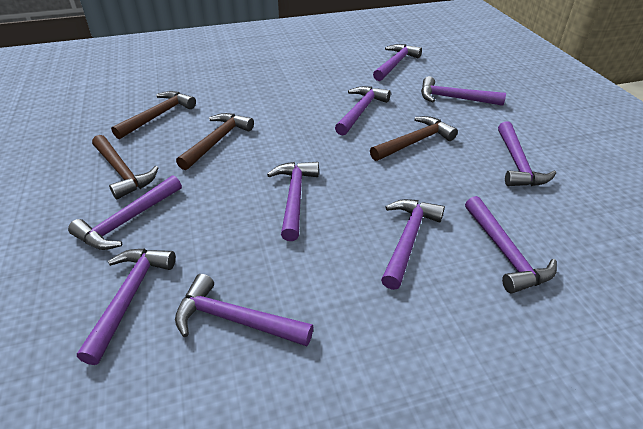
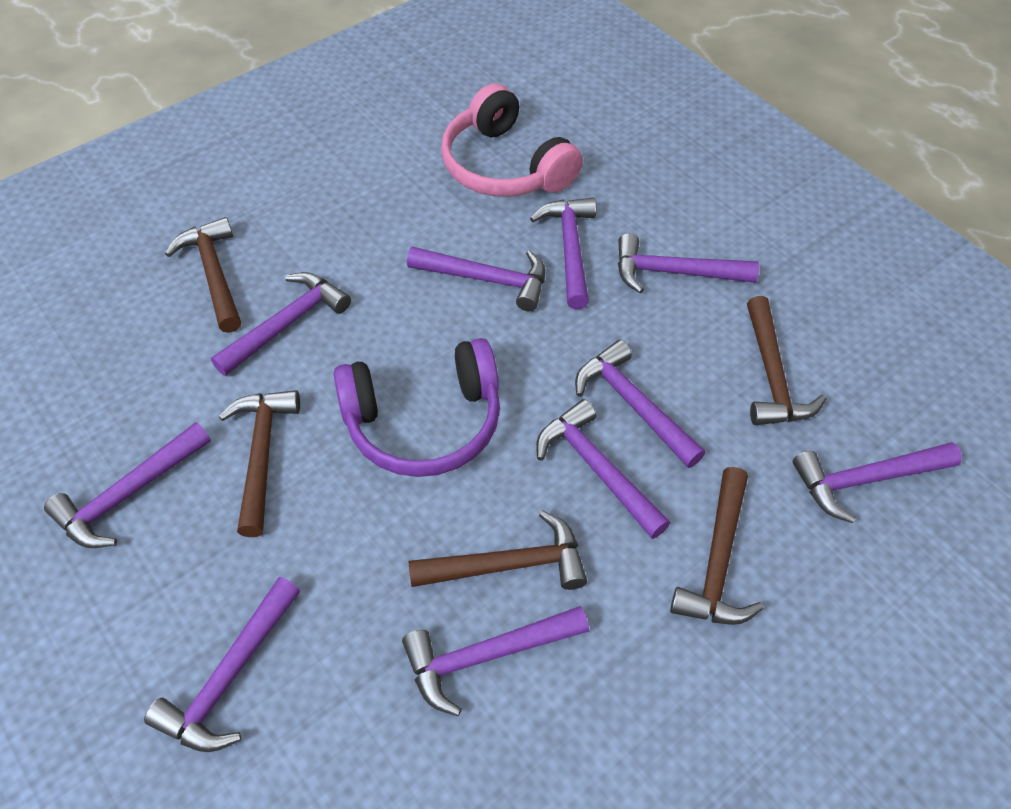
brown hammer: [92,135,158,200] [111,91,196,139] [176,113,254,170] [370,116,458,161] = 4 -> [165,217,241,333] [219,390,300,537] [408,510,587,590] [670,467,763,625] [747,296,826,425] = 5
pink headphones: none = 0 -> [441,83,583,196] = 1
purple headphones: none = 0 -> [334,338,500,477] = 1

